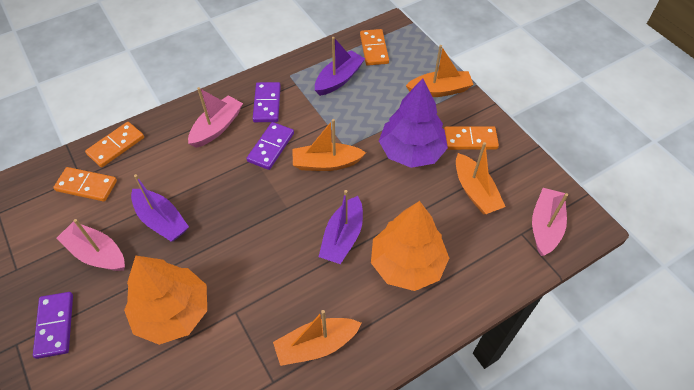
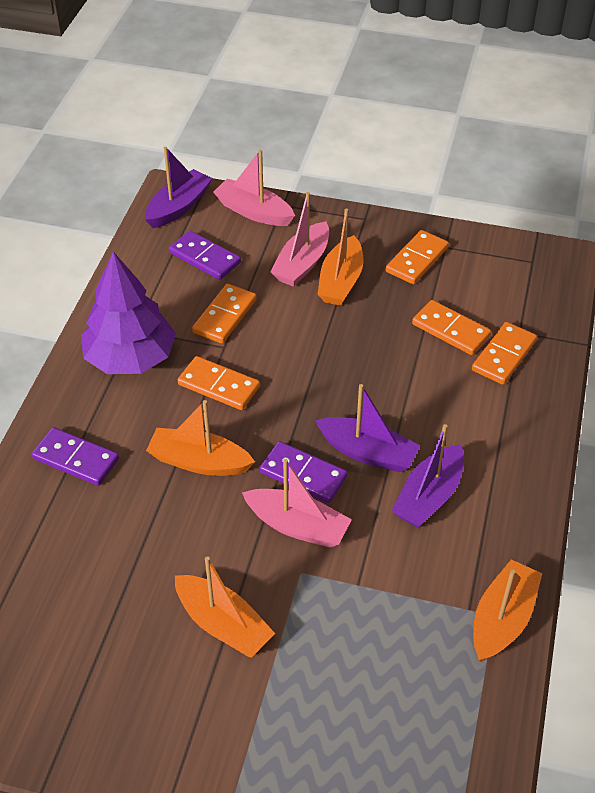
orange domino: [53,167,117,202] [85,122,144,167] [360,29,389,66] [444,126,499,150] = 4 -> [178,356,260,410] [192,284,257,343] [386,230,449,284] [412,300,491,355] [472,322,537,385] = 5
orange tree: [124,255,207,345] [371,201,449,291] = 2 -> none = 0

